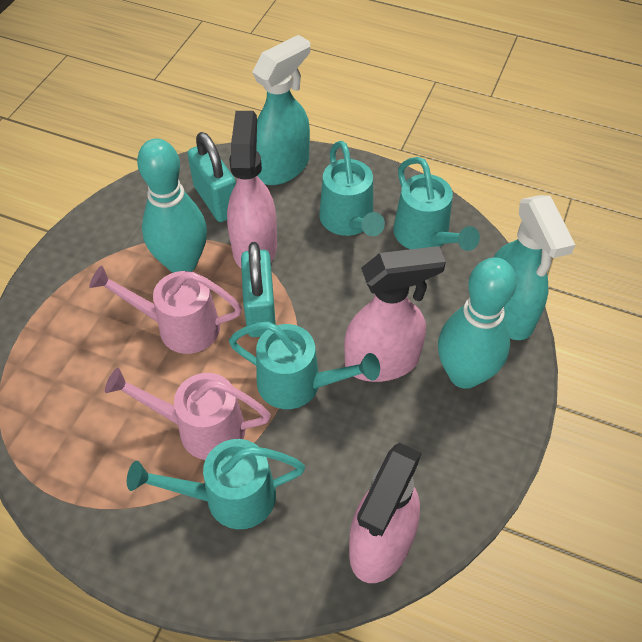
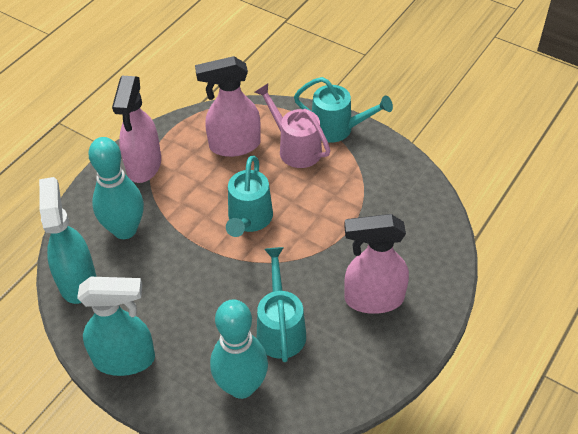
pink watering can: [89,266,242,354] [105,368,271,460] = 2 -> [255,83,330,168] = 1
turquoise padlock: [187,132,236,222] [241,242,276,337] = 2 -> none = 0
turquoise watering can: [127,439,305,529] [229,322,380,409] [319,141,385,236] [393,157,480,251] = 4 -> [226,156,273,237] [257,247,306,362] [294,77,393,142] = 3

